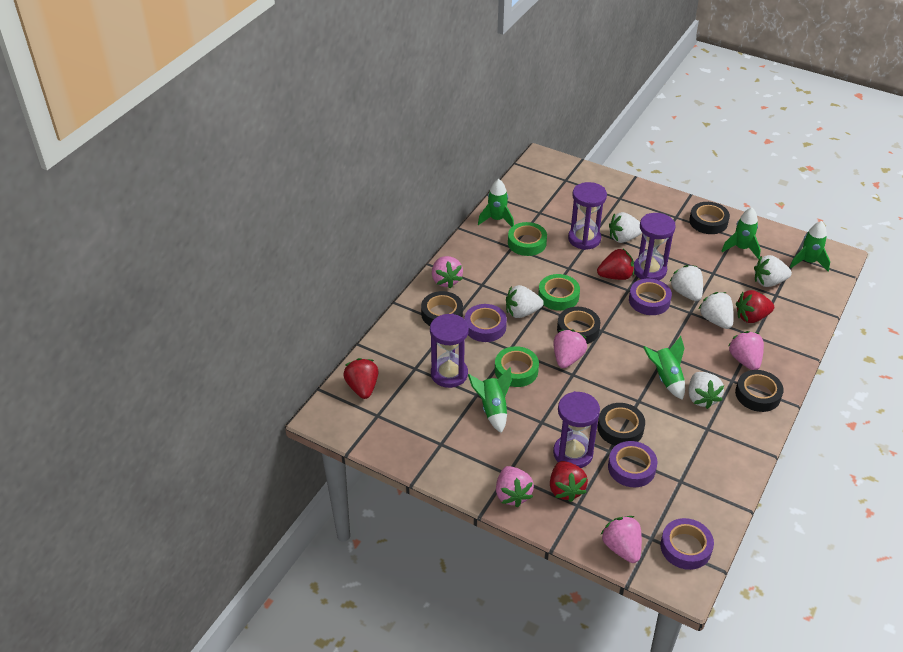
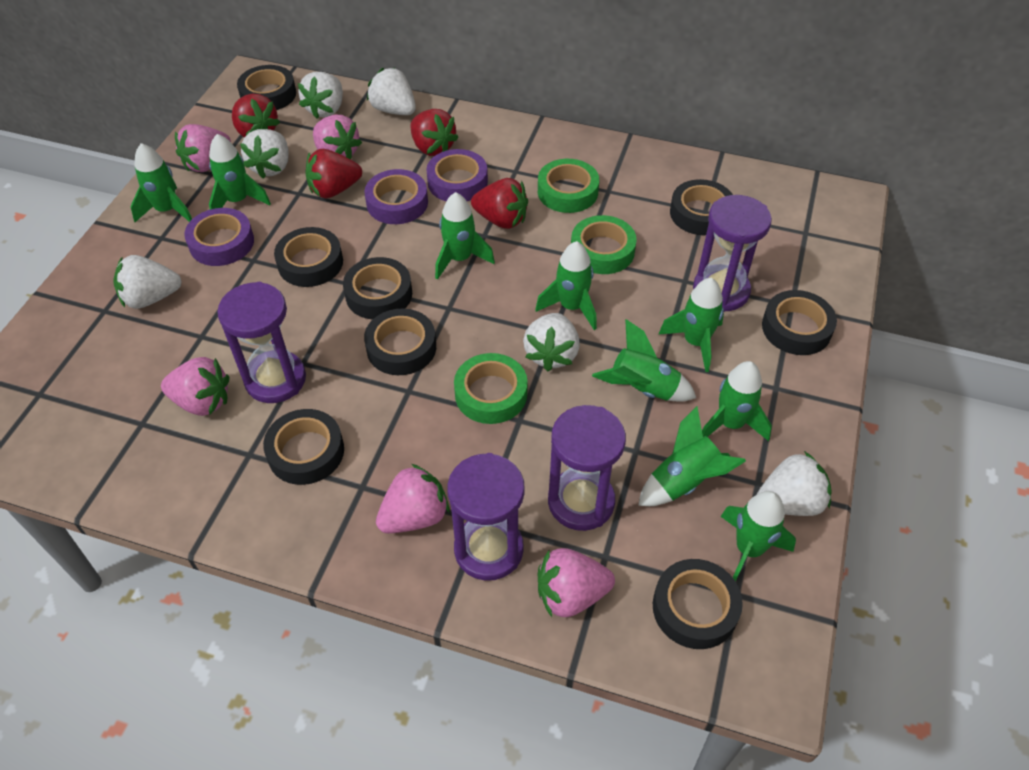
black tape: [421,291,463,326] [557,307,600,344] [597,403,645,446] [689,202,730,234] [735,370,784,412] = 5 -> [237,65,296,110] [263,409,344,485] [274,227,343,287] [343,257,412,319] [364,308,436,375] [653,559,743,649] [670,179,733,235] [762,290,837,355] = 8
green rocket: [468,367,512,433] [478,179,514,227] [643,336,685,400] [722,208,761,259] [790,221,830,271] = 5 -> [130,143,192,222] [209,134,271,210] [435,192,495,280] [535,241,597,330] [592,319,696,402] [638,406,746,506] [658,278,724,372] [702,361,772,441] [721,491,796,581] = 9
purple tape: [464,304,507,342] [608,441,658,487] [629,278,672,315] [660,518,714,570] = 4 -> [184,208,254,266] [364,169,428,224] [426,149,488,201] = 3

